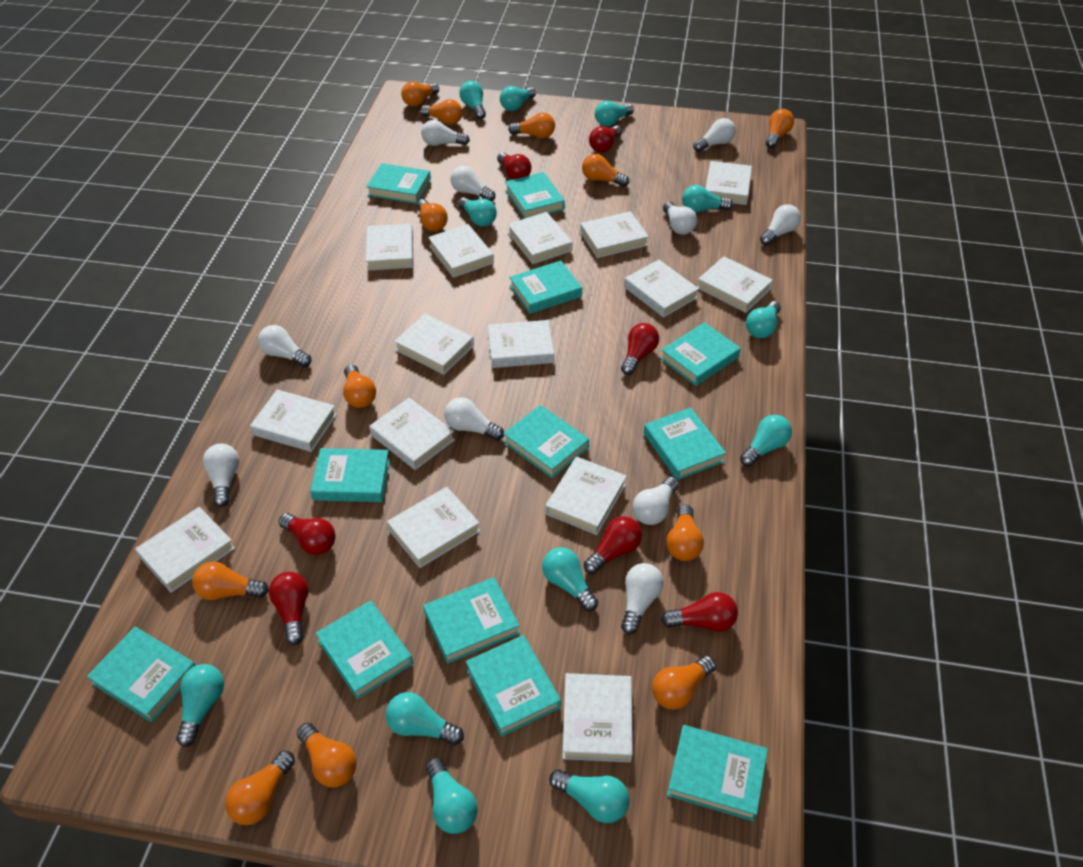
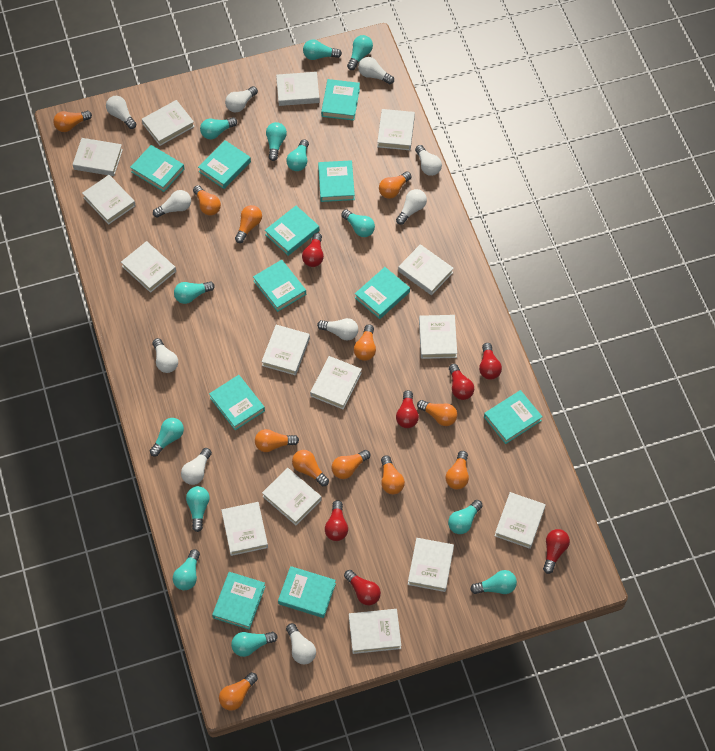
turquoise book: [87,627,196,722] [310,448,390,502] [316,600,413,699] [366,163,431,204] [423,577,520,664] [466,635,561,737] [503,405,589,478] [505,172,565,219] [509,261,582,314] [644,407,726,480] [660,322,741,386] [667,725,768,821] = 12 -> [130,145,184,192] [198,140,251,189] [209,375,265,430] [212,572,266,630] [253,260,306,312] [265,206,319,256] [278,566,336,618] [318,160,355,202] [321,79,360,121] [355,267,410,319] [484,390,543,444] = 11
turquoise light bulb: [176,664,224,747] [386,692,464,745] [426,757,478,834] [458,197,497,227] [459,81,486,119] [500,86,536,111] [542,547,598,611] [549,769,629,823] [595,101,634,126] [682,185,733,213] [740,415,792,467] [746,301,781,338] = 12 -> [150,418,184,456] [173,549,200,590] [174,281,215,304] [186,486,210,532] [200,117,237,139] [231,632,277,657] [266,122,287,161] [286,139,309,171] [303,39,342,60] [341,209,375,237] [347,35,373,70] [448,500,483,534] [470,570,517,594] = 13

